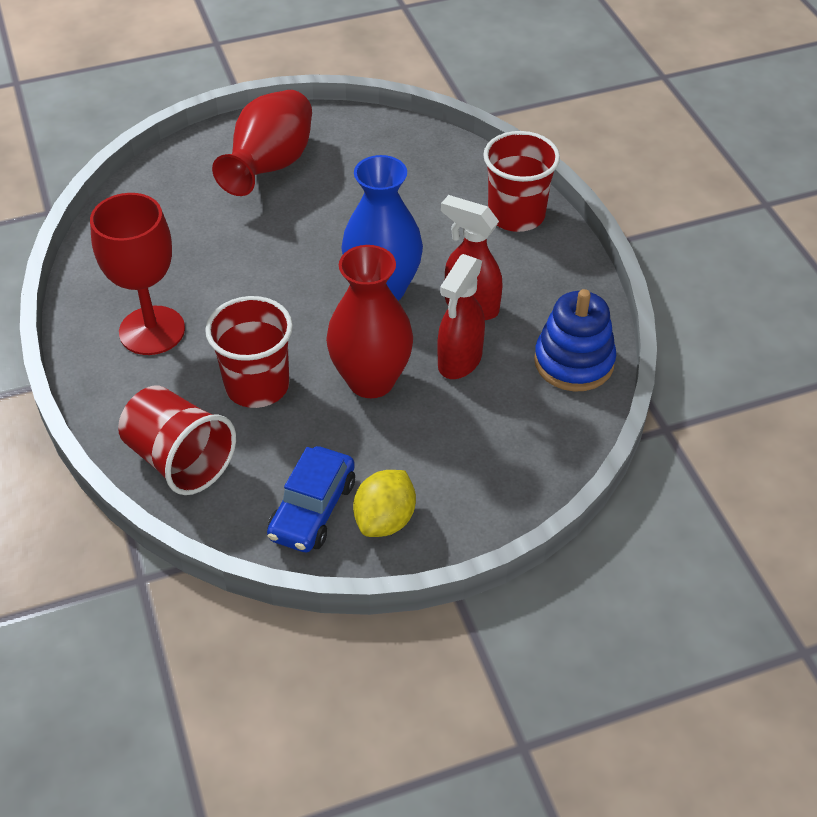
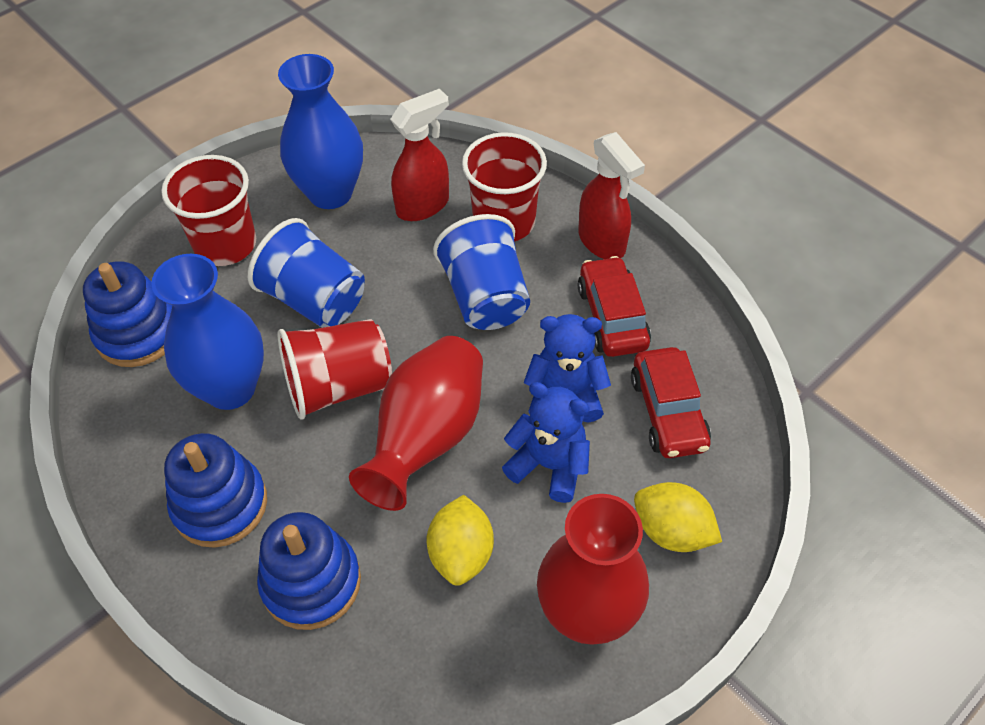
blue car: [267,446,355,552] = 1 -> none = 0
blue cup: none = 0 -> [248,218,365,328] [433,214,530,330] = 2
blue stacking toy: [534,289,616,392] = 1 -> [83,261,172,367] [164,433,267,548] [257,512,361,630] = 3
blue teddy bear: none = 0 -> [502,382,590,503] [524,314,611,423] = 2
blue vase: [341,155,423,301] = 1 -> [151,254,264,410] [278,54,363,209] = 2
red car: none = 0 -> [578,256,651,357] [631,347,711,458] = 2
red goblet: [90,193,185,355] = 1 -> none = 0
yellow lemon: [353,470,416,537] = 1 -> [427,495,494,586] [634,482,722,552] = 2

